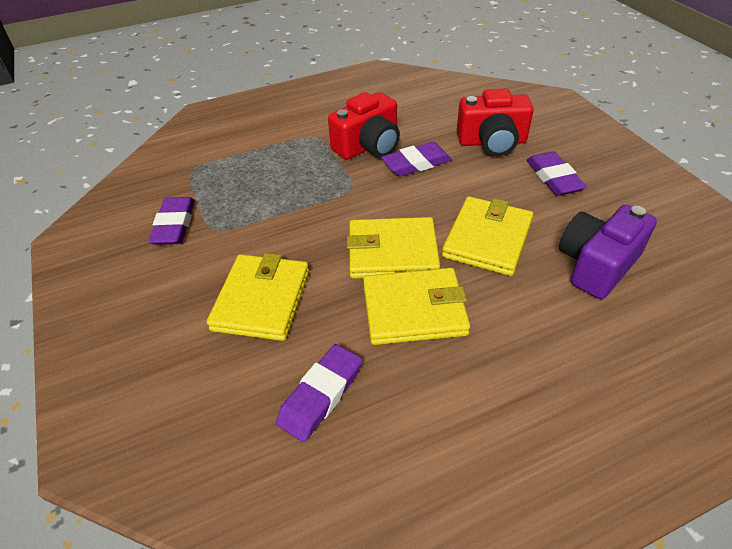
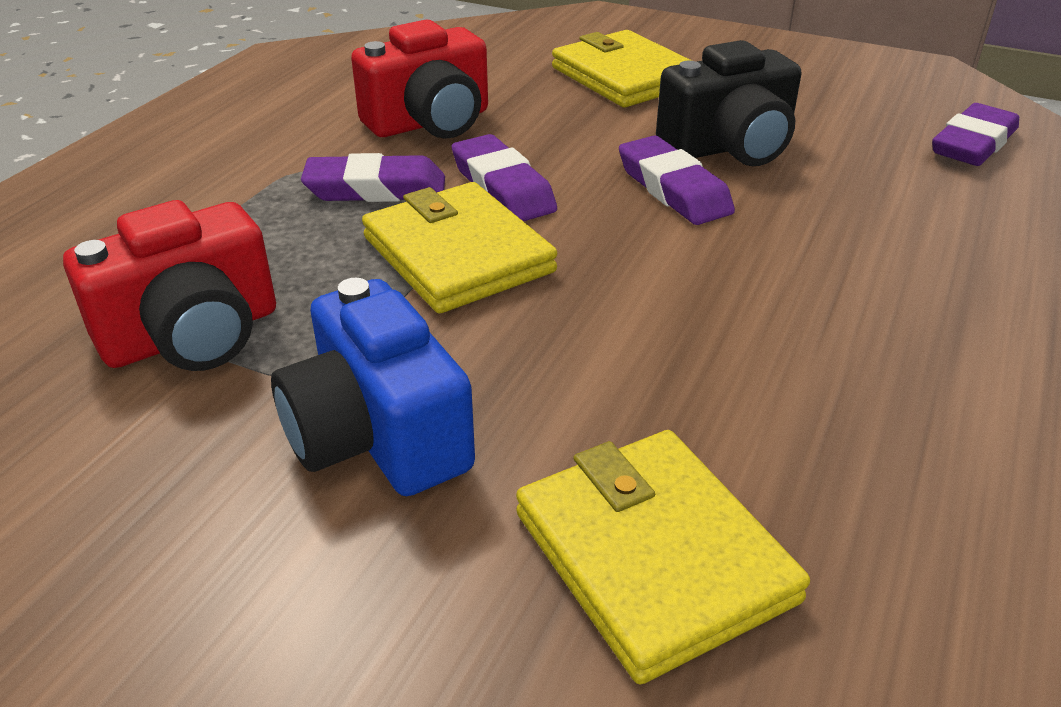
black camera: none = 0 -> [656,40,802,166] = 1
blue camera: none = 0 -> [271,278,475,496] = 1
purple camera: [559,204,657,299] = 1 -> none = 0
yellow wallet: [207,253,309,341] [347,217,440,279] [363,268,470,345] [442,196,533,276] = 4 -> [362,182,557,313] [516,430,810,684] [552,30,692,107] = 3

